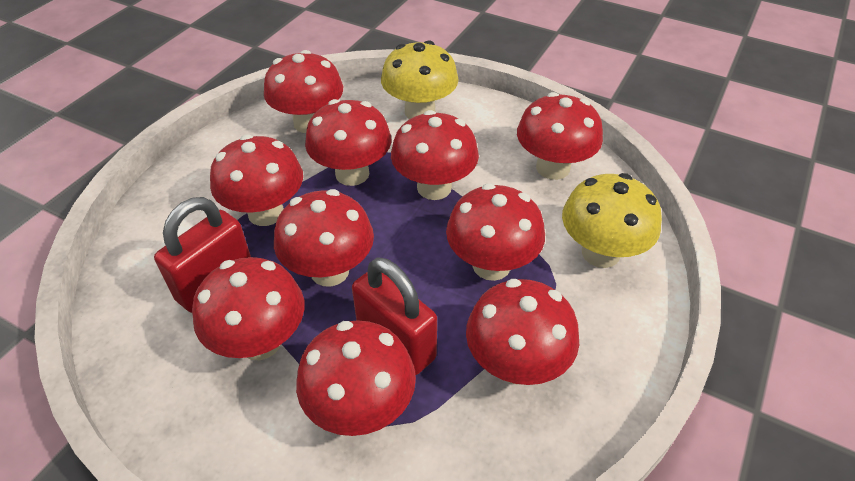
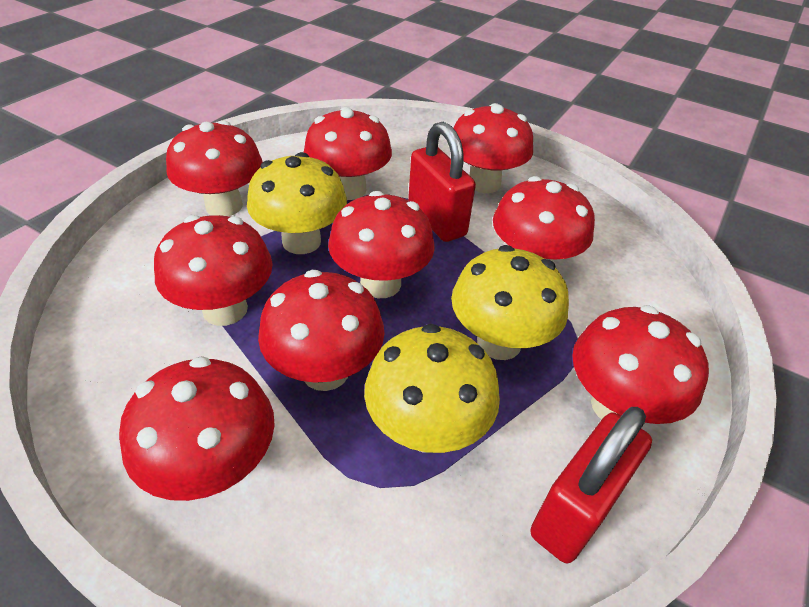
red mushroom: [192,257,304,360] [210,135,303,226] [264,50,343,133] [274,189,374,286] [296,320,416,436] [305,99,391,186] [391,110,479,200] [446,183,545,281] [466,279,579,385] [517,92,603,180] = 10 -> [119,356,275,501] [154,215,273,326] [166,120,263,216] [258,270,385,391] [304,107,392,200] [328,191,435,298] [454,103,533,193] [493,176,595,262] [572,305,709,424] = 9
yellow mushroom: [381,40,458,119] [562,173,662,268] = 2 -> [247,152,347,254] [364,324,500,453] [451,245,569,360] = 3

